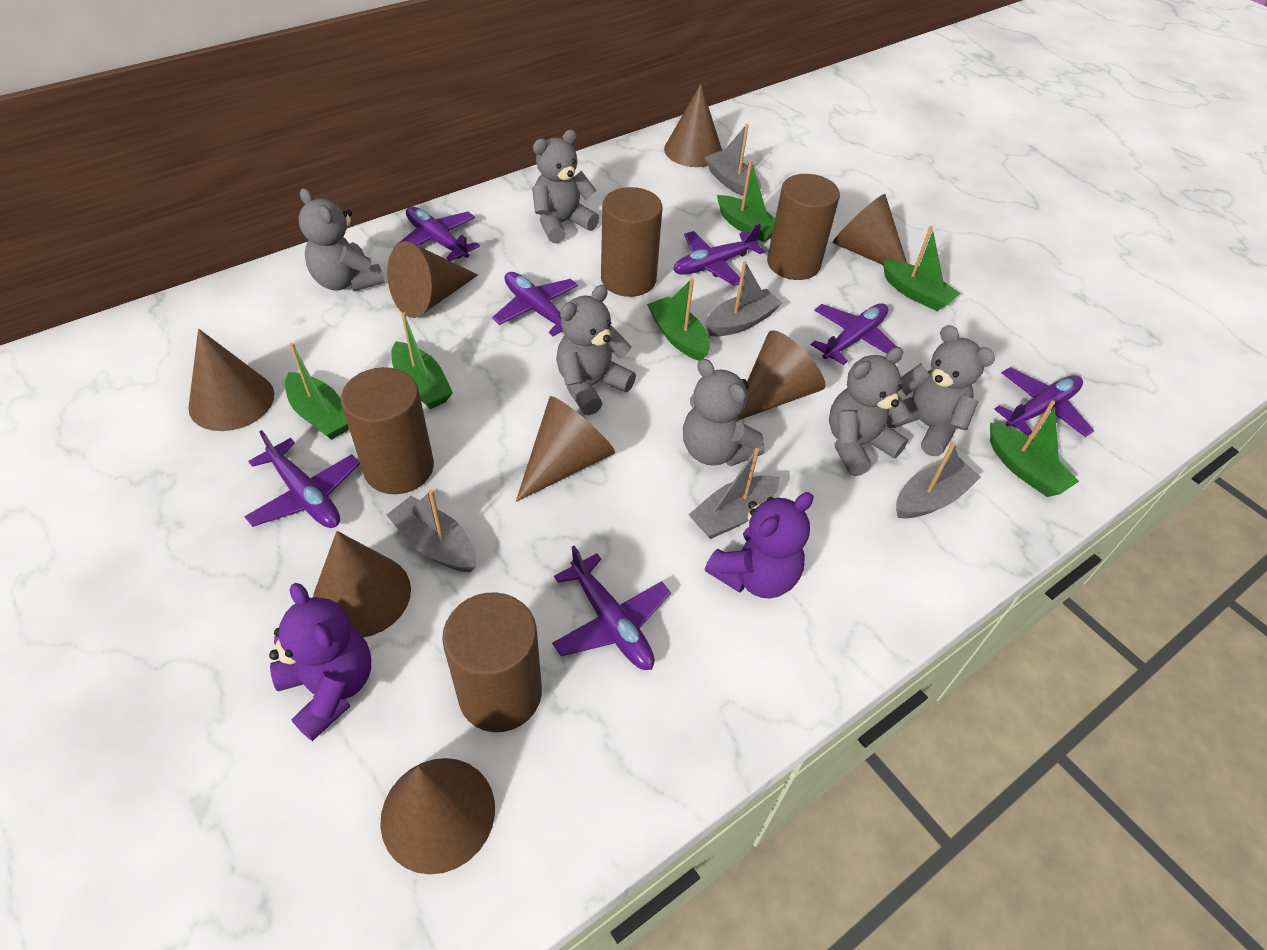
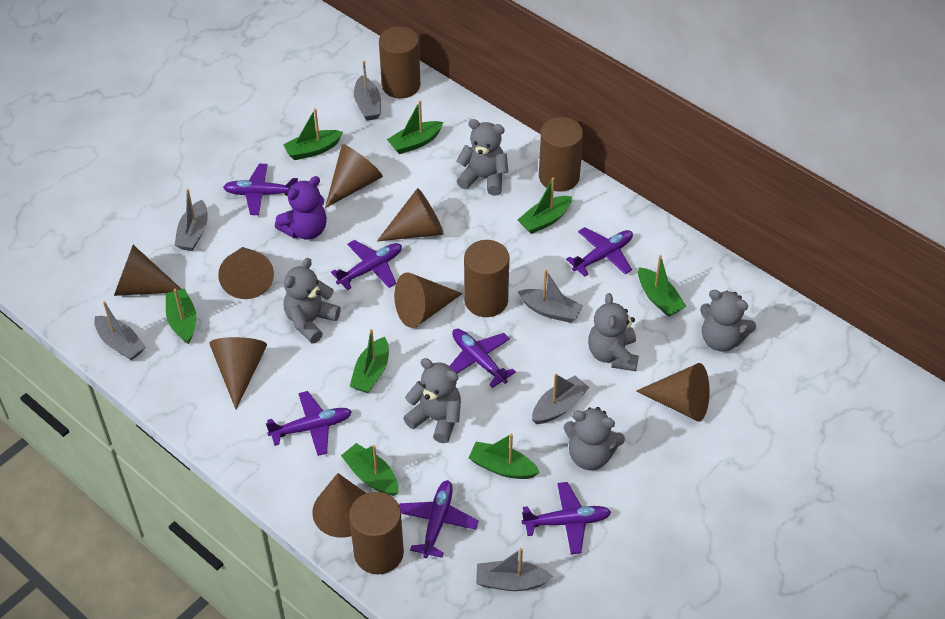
green boat: [285,343,349,440] [391,313,453,409] [647,278,710,361] [717,159,775,242] [883,226,961,311] [990,401,1079,497] = 6 -> [166,289,197,344] [283,108,343,160] [341,443,398,496] [350,329,389,393] [387,100,444,154] [468,433,540,479] [518,178,572,234] [638,255,687,317] = 8
grey boat: [387,490,476,572] [688,448,779,539] [705,124,761,197] [705,261,782,336] [896,442,981,518] = 5 -> [94,301,146,360] [174,189,208,251] [354,61,381,121] [476,548,553,591] [517,270,583,323] [532,374,589,424] = 6
purple teddy bear: [269,583,371,741] [705,492,814,598] = 2 -> [275,176,327,240] = 1

